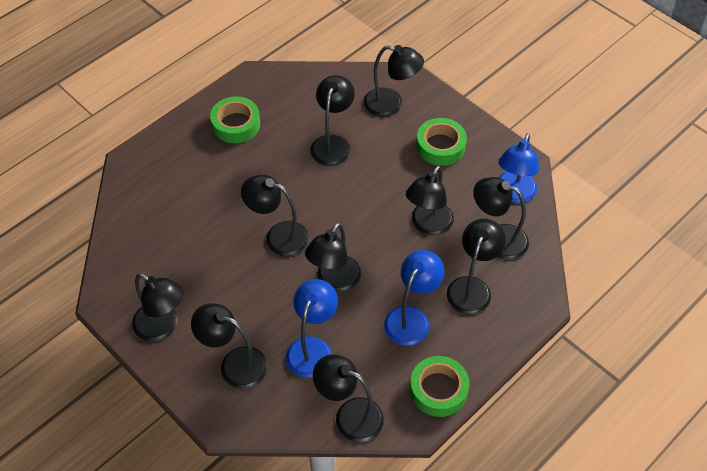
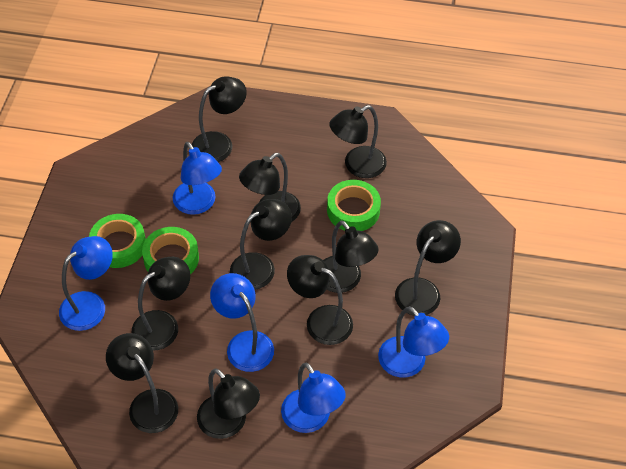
blue lamp: [286,279,338,378] [384,250,445,346] [498,133,539,203] = 3 -> [59,236,113,331] [173,142,222,215] [210,273,274,372] [281,362,346,433] [378,306,449,378] = 5

